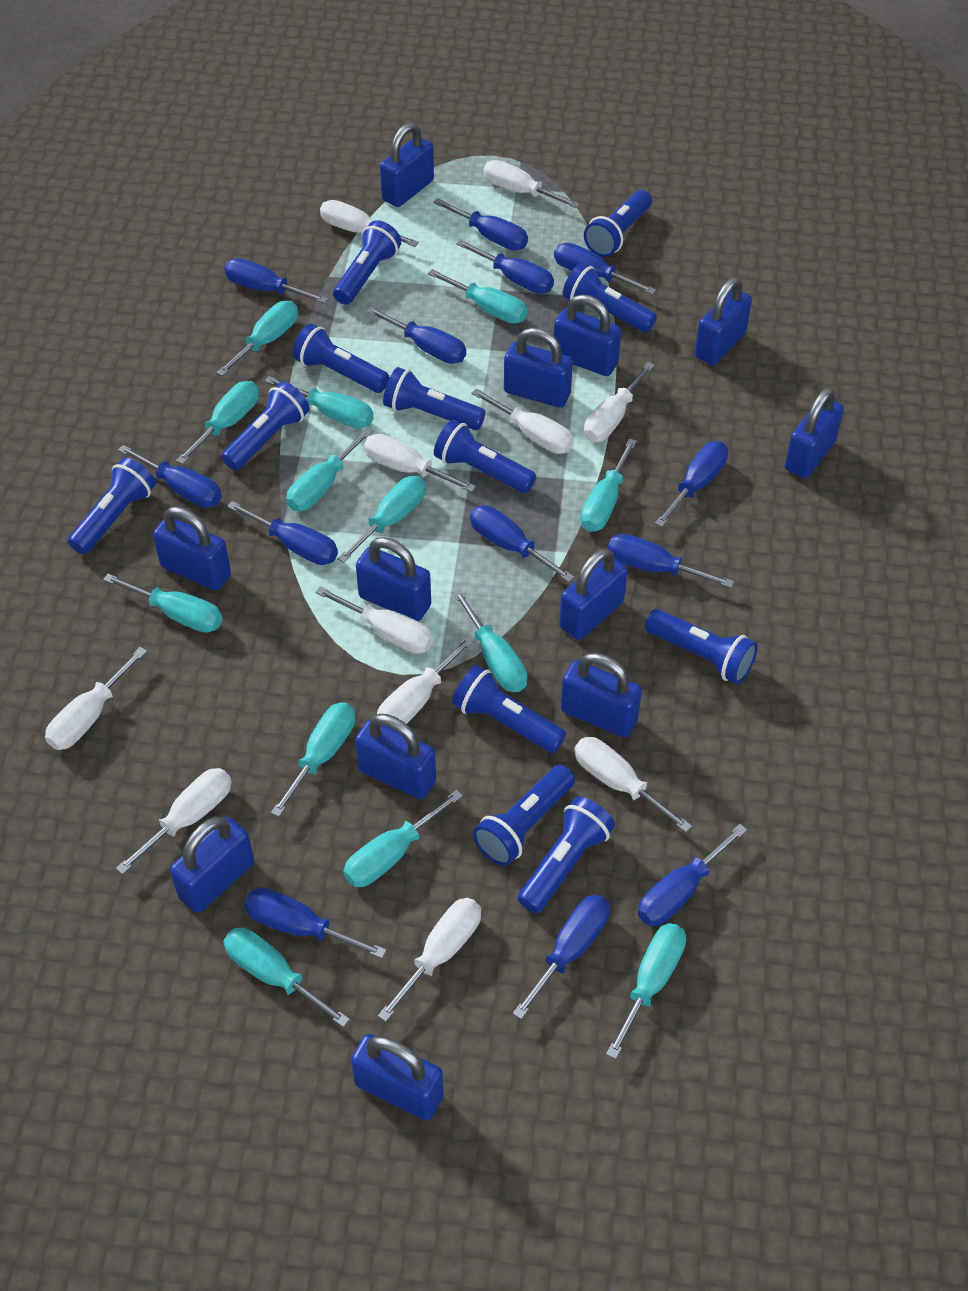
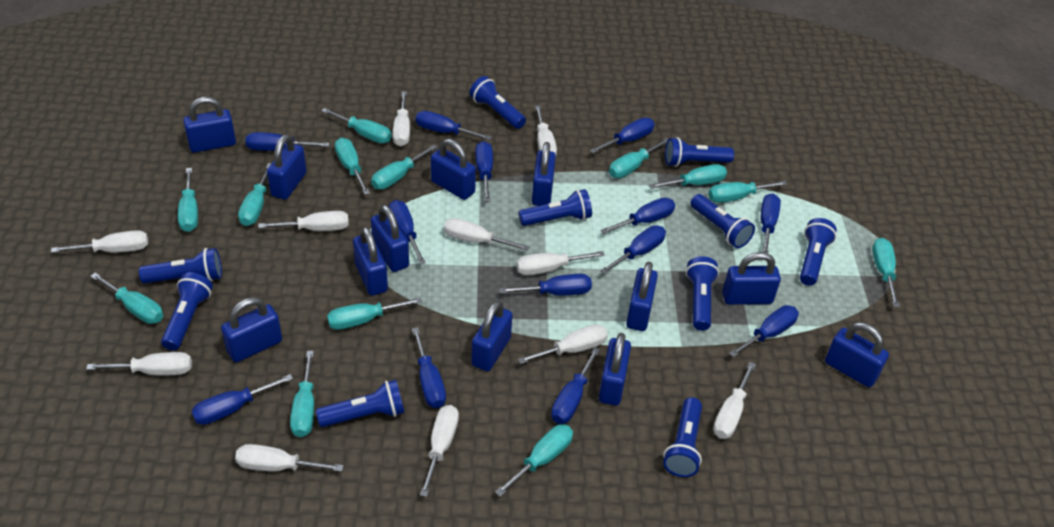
blue flashlight: [68,458,156,555] [221,382,310,470] [292,323,389,393] [333,220,401,305] [383,367,486,430] [434,419,536,493] [452,665,566,753] [473,765,575,866] [517,796,615,913] [563,263,657,333] [584,190,652,257] [645,609,758,684] = 12 -> [139,248,222,284] [161,272,213,350] [316,380,405,427] [470,76,526,129] [519,189,592,226] [663,397,702,477] [665,137,734,167] [686,256,719,331] [690,194,755,248] [800,218,837,286] = 10

